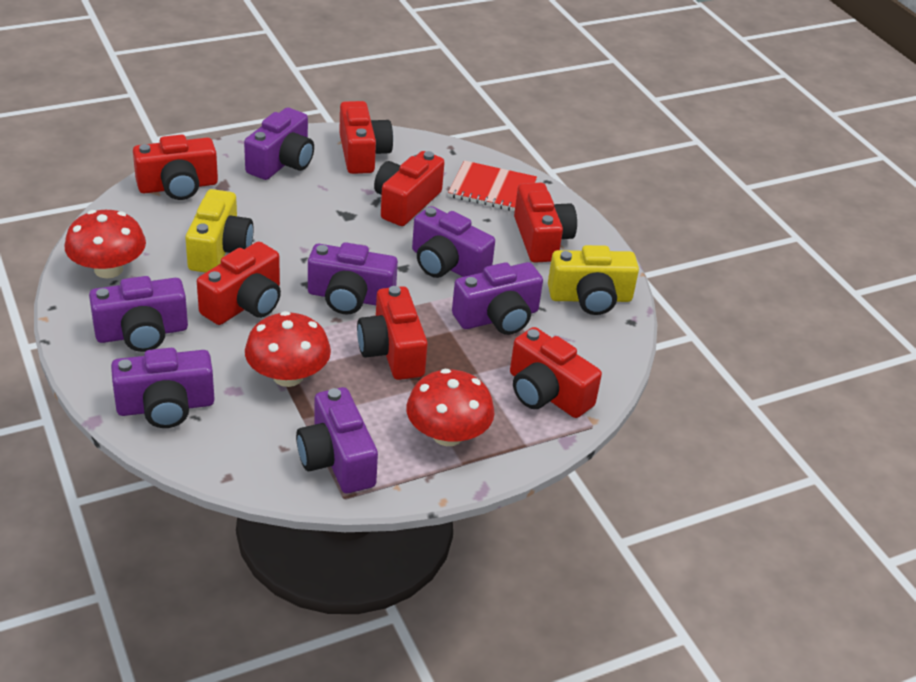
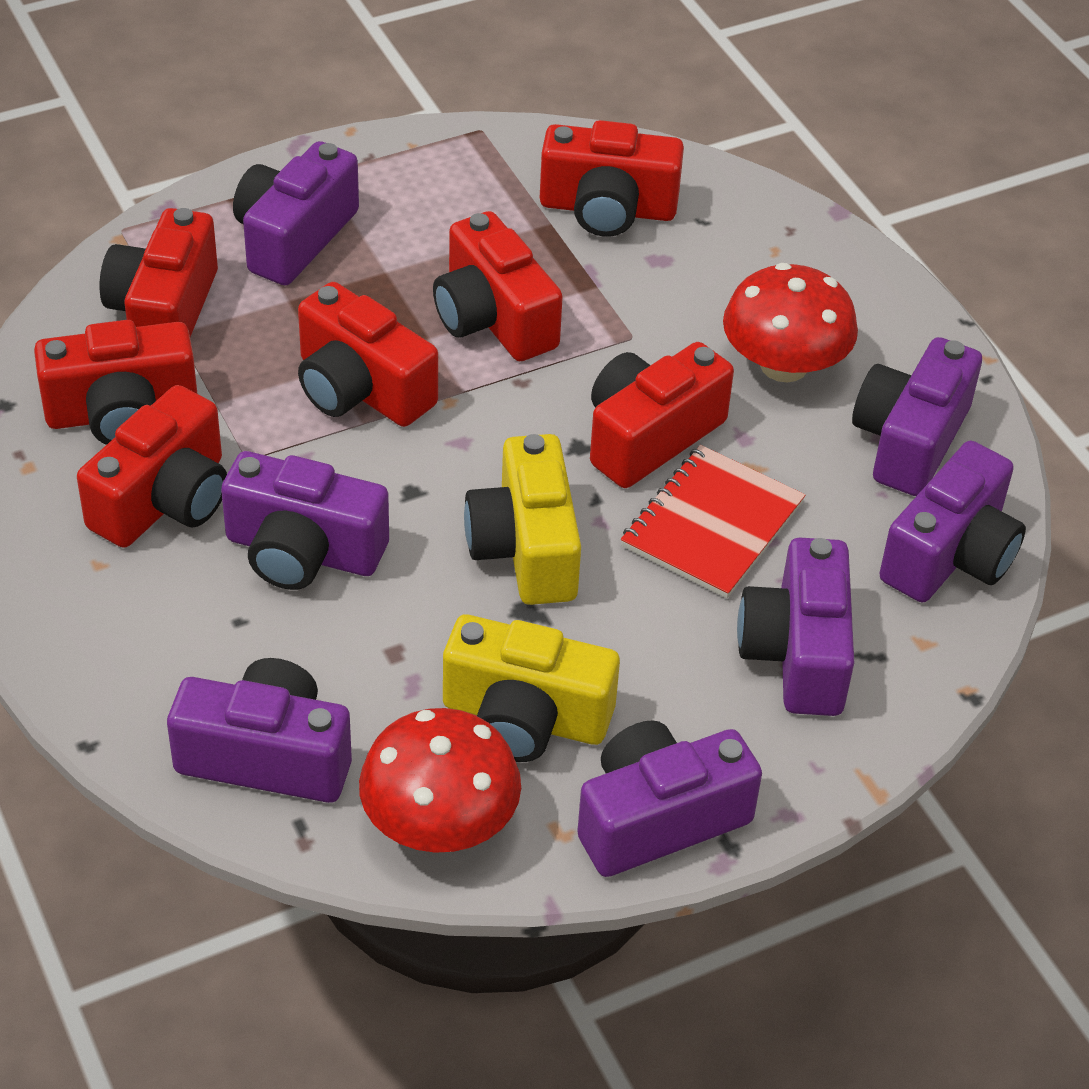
red mushroom: [64,210,146,278] [245,311,331,387] [406,369,494,446] = 3 -> [359,708,521,853] [723,263,858,382] = 2

